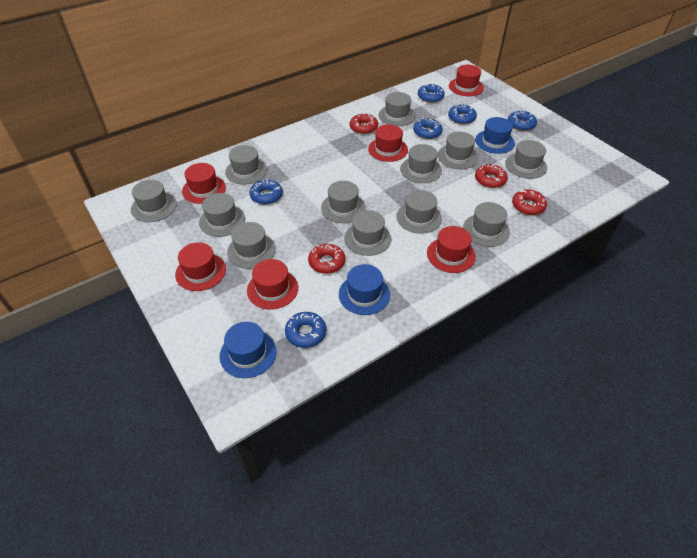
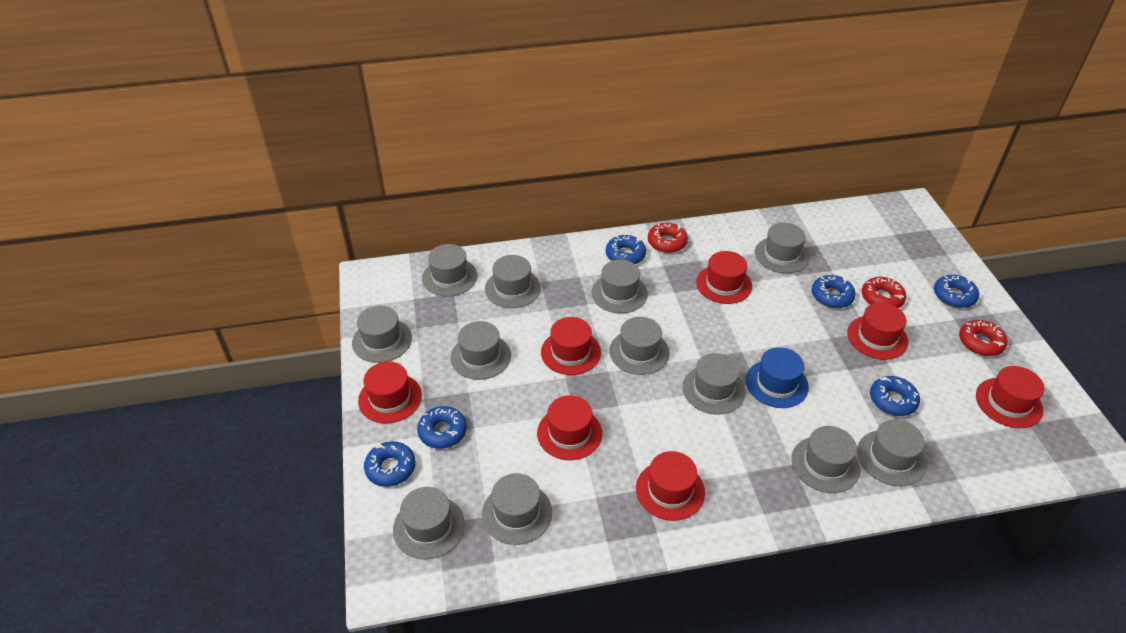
blue hat: [219,322,276,378] [339,264,390,315] [475,117,515,154] = 3 -> [746,347,809,408] = 1
red donut: [308,244,345,274] [350,113,378,134] [475,164,508,188] [512,189,547,215] = 4 -> [648,223,688,253] [862,277,906,308] [959,320,1007,356] = 3
red hat: [175,242,226,291] [182,163,226,204] [247,259,298,309] [368,124,408,162] [427,226,476,273] [449,65,484,96] = 6 -> [358,361,422,423] [537,396,602,460] [541,317,601,375] [636,451,705,521] [696,251,752,304] [847,302,908,360] [976,366,1044,428] = 7

